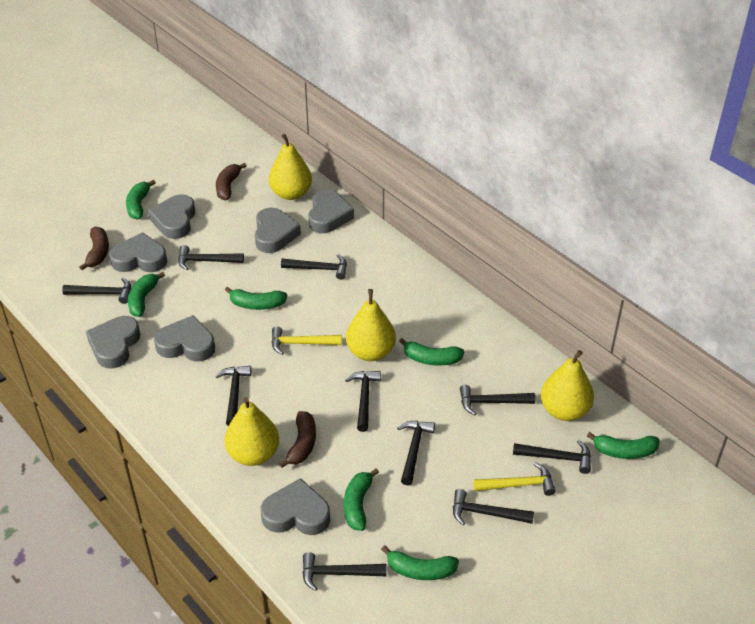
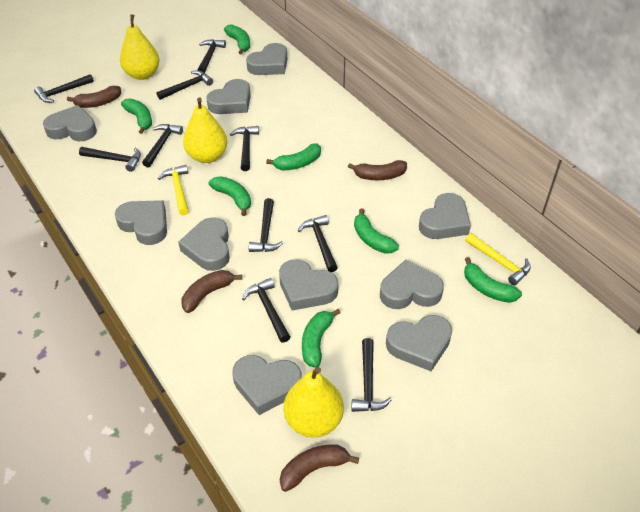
brown banana: [79,227,109,270] [216,163,247,201] [279,411,316,468] = 3 -> [67,86,121,108] [182,270,242,313] [280,445,359,492] [348,160,407,180] = 4
grey heart: [86,316,140,369] [109,232,167,272] [148,194,195,239] [154,315,215,362] [255,208,301,253] [261,478,330,535] [308,189,354,233] = 7 -> [43,105,97,141] [115,200,167,245] [178,217,230,271] [206,79,251,114] [232,355,302,415] [246,43,287,75] [279,259,338,311] [380,260,444,309] [386,315,452,371] [419,193,471,239] = 10
yellow pear: [224,397,279,466] [269,134,312,200] [346,289,396,361] [541,350,594,421] = 4 -> [120,14,160,80] [183,97,227,163] [284,367,344,438] = 3

